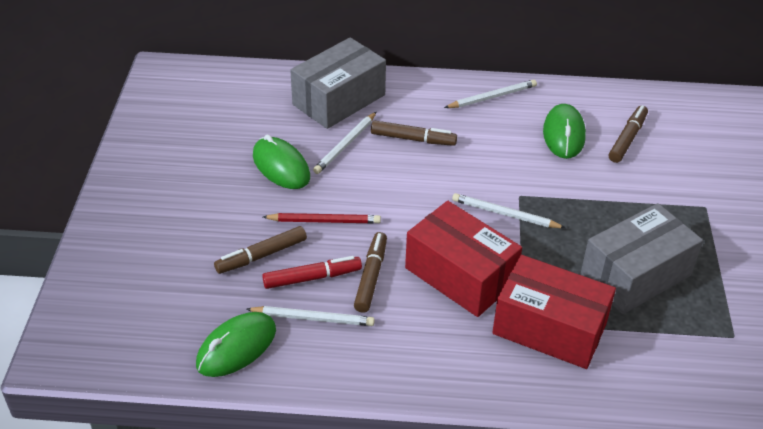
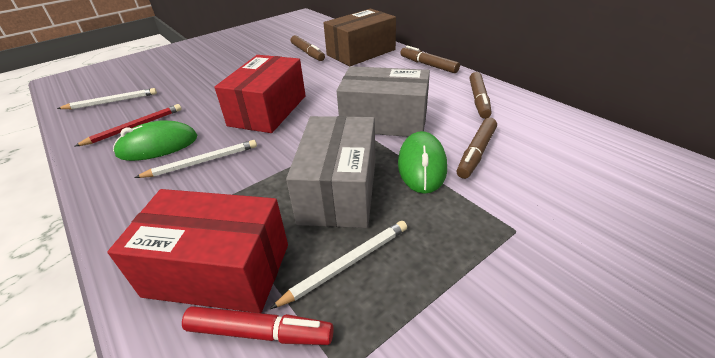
brown box: none = 0 -> [324,9,396,66] = 1
green mouse: [196,312,276,377] [253,135,310,189] [543,104,586,159] = 3 -> [113,120,197,161] [398,131,447,194] = 2
white pencil: [247,306,375,326] [313,112,376,174] [444,80,537,108] [452,193,566,228] = 4 -> [57,88,157,109] [134,140,257,178] [270,221,407,309] = 3

